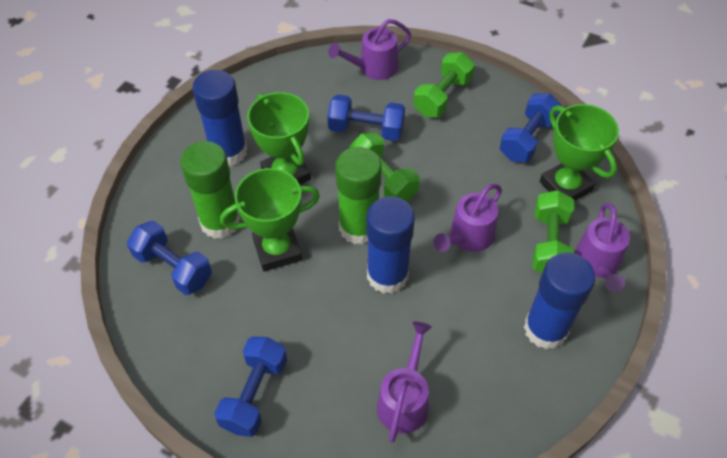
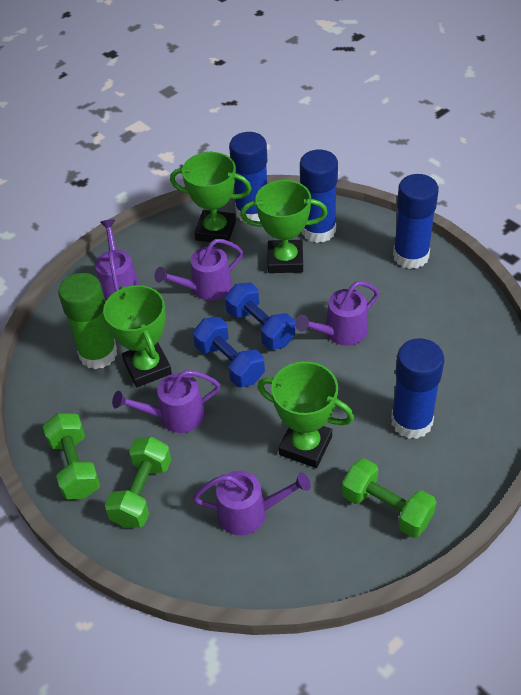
blue dumbbell: [127,221,212,295] [214,337,287,437] [327,94,405,141] [500,94,562,162] = 4 -> [193,317,265,387] [225,282,295,350] = 2
blue glue stick: [192,70,247,167] [366,196,415,294] [524,252,595,350] = 3 -> [229,132,267,223] [300,149,338,243] [391,338,444,439] [393,174,439,269] = 4
green glue stick: [180,141,240,239] [335,147,382,244] = 2 -> [58,273,117,369] = 1
green trophy: [220,168,320,271] [247,92,311,185] [540,104,619,201] = 3 -> [103,285,172,387] [170,152,252,244] [240,180,328,273] [258,361,354,468] = 4
purple watering can: [328,19,411,80] [377,321,432,443] [433,184,502,252] [575,203,630,292] = 4 -> [95,219,139,301] [112,370,220,433] [154,239,243,301] [193,471,311,535] [295,281,379,346] = 5

